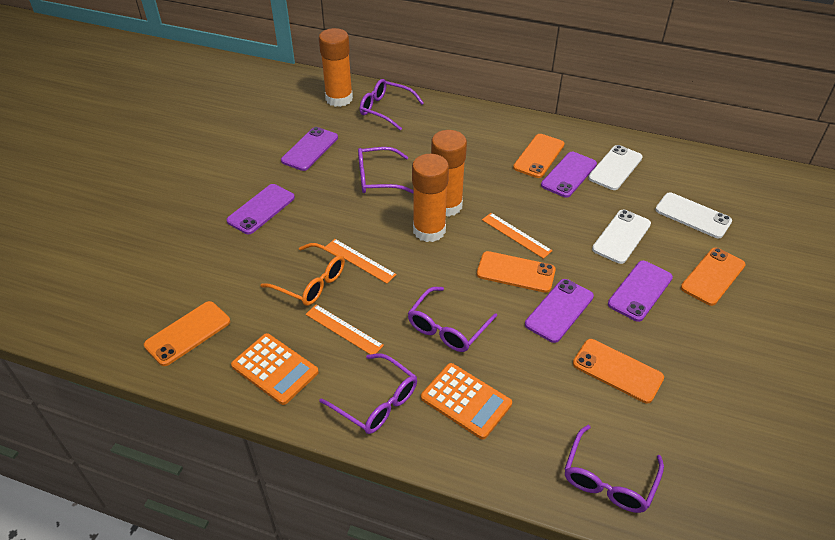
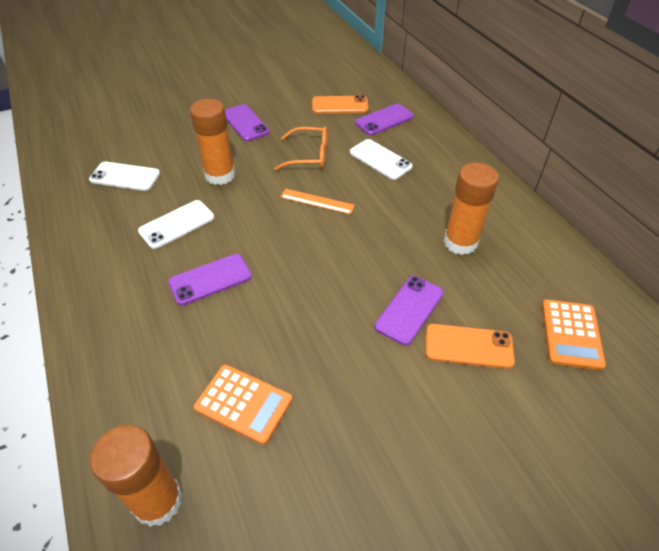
orange phone: [144,301,230,366] [477,251,556,293] [513,134,565,178] [573,339,664,403] [681,248,746,306] = 5 -> [312,95,369,114] [426,324,515,369] = 2
orange ruler: [305,304,384,354] [325,239,397,284] [482,213,553,259] = 3 -> [280,189,355,214] = 1
purple glasses: [319,353,417,434] [358,147,413,193] [360,79,424,130] [408,287,497,352] [564,425,664,513] = 5 -> none = 0
purple phone: [226,184,295,234] [281,127,338,171] [525,279,594,343] [541,152,597,198] [608,261,673,322] = 5 -> [168,254,252,306] [225,104,270,141] [355,104,414,135] [375,276,444,346] = 4

